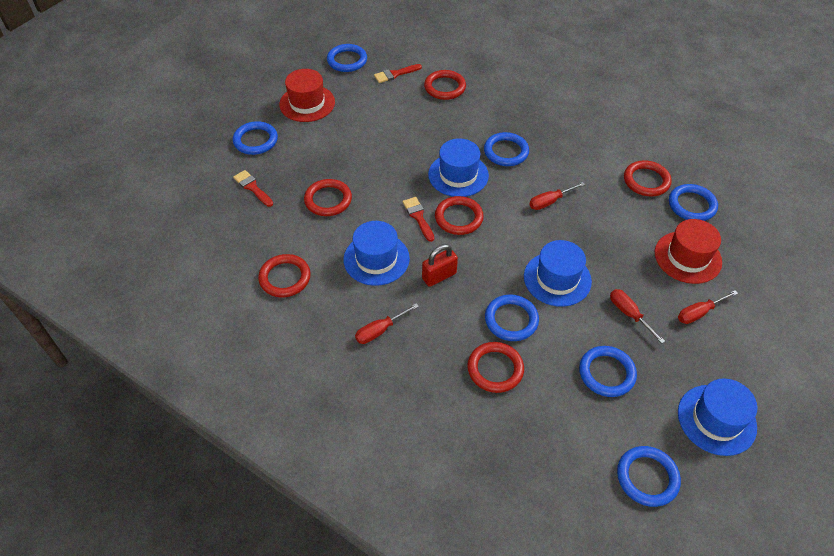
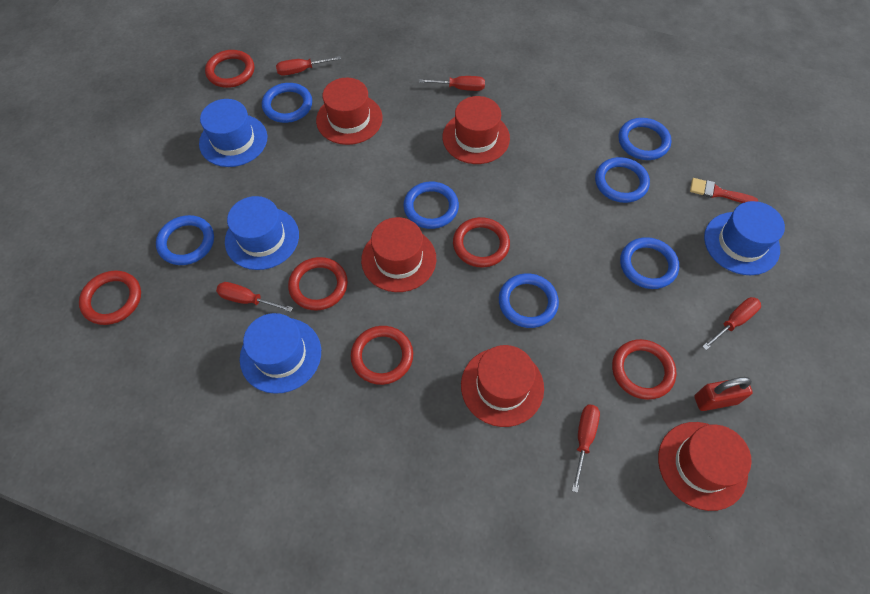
red brush: [233,170,273,207] [374,64,422,83] [403,197,434,242] = 3 -> [690,178,758,203] = 1
red hat: [279,69,335,122] [655,219,722,284] = 2 -> [316,78,383,145] [361,217,436,292] [443,96,510,164] [461,345,544,427] [658,422,752,511] = 5
red screwdriver: [355,303,419,344] [529,182,585,210] [610,289,665,343] [678,290,738,324] = 4 -> [216,282,293,312] [276,56,341,76] [419,76,485,91] [572,404,600,493] [702,297,761,350] = 5

